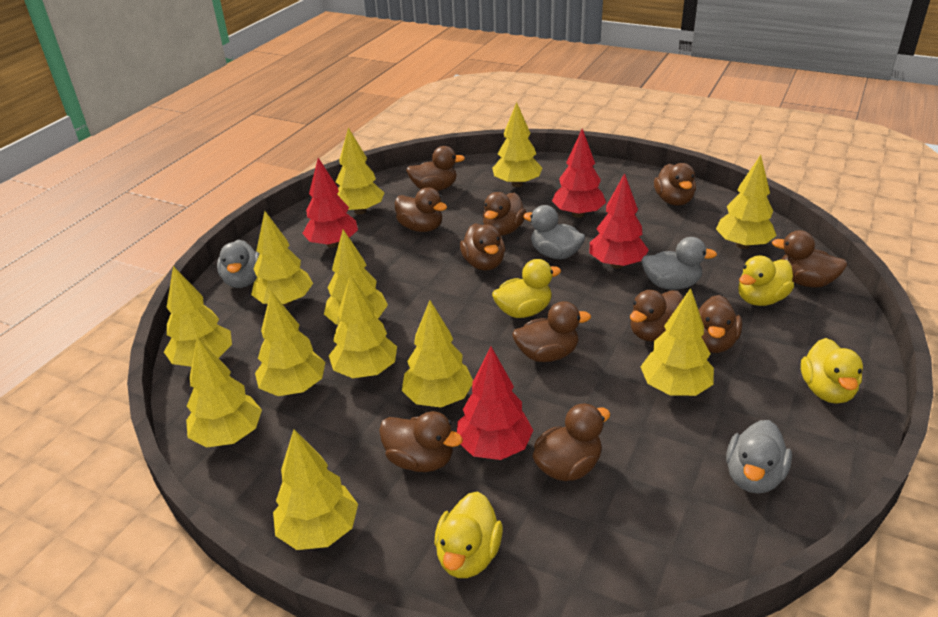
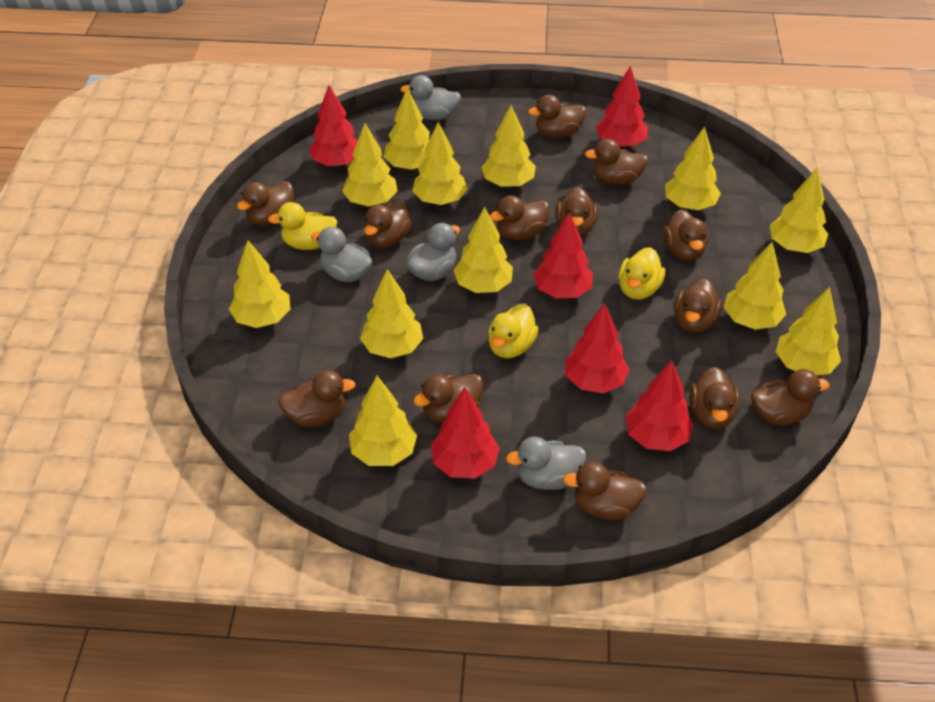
brown duck: [379,411,463,472] [395,187,447,232] [406,146,465,191] [460,223,505,271] [483,192,527,236] [512,301,591,362] [533,403,610,481] [630,290,683,342] [654,163,696,205] [698,295,742,353] [772,230,847,287] = 11 -> [237,181,294,226] [278,370,356,427] [364,199,412,248] [413,374,483,423] [490,195,550,240] [528,95,586,138] [555,187,598,237] [563,462,647,520] [585,139,648,185] [663,209,708,261] [674,279,722,333] [689,367,740,429] [751,369,830,426] = 13
red tree: [302,158,358,248] [457,347,533,460] [552,128,606,218] [589,173,649,268] = 4 -> [309,85,358,167] [431,387,500,479] [533,212,593,298] [565,303,630,393] [596,66,648,148] [625,360,693,451] = 6
yellow duck: [434,491,503,578] [492,259,561,318] [739,255,794,306] [801,338,863,404] = 4 -> [268,202,338,250] [488,303,539,358] [618,247,665,300] = 3

